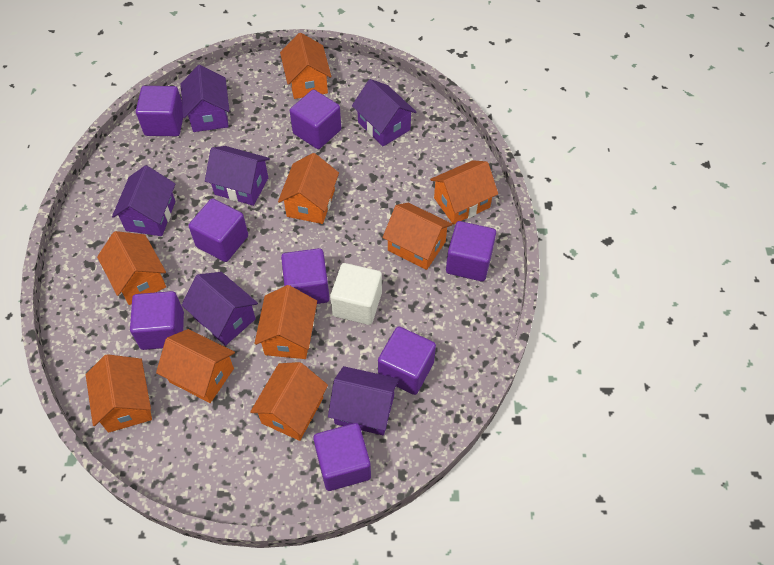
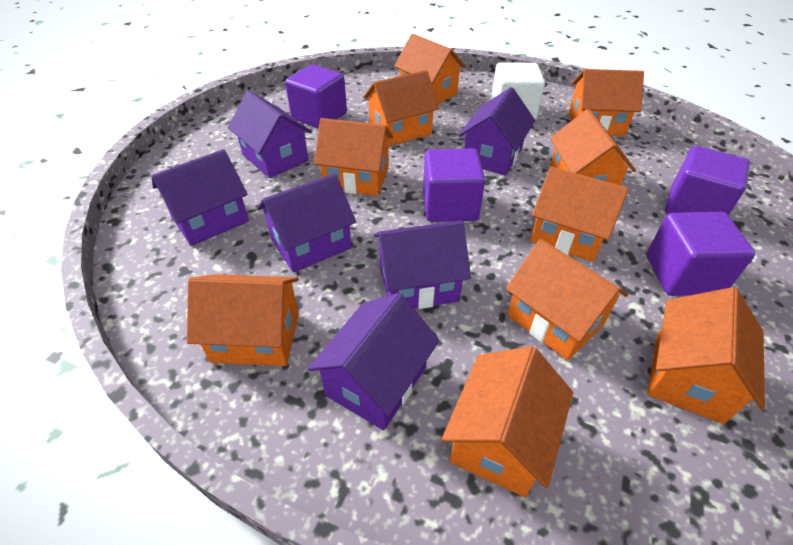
orange house: [86,354,152,433] [97,231,166,305] [156,329,235,403] [250,362,328,441] [254,285,317,359] [278,153,339,224] [280,33,332,99] [383,203,452,270] [430,160,498,224] = 9 -> [187,274,299,366] [314,118,393,196] [363,70,439,146] [394,34,466,104] [441,346,573,497] [505,239,628,360] [530,166,629,262] [550,109,636,186] [569,69,644,136] [647,287,765,424] = 10
purple cube: [130,291,184,350] [136,86,183,136] [189,198,248,262] [281,248,330,304] [290,90,341,149] [313,423,371,491] [378,326,436,395] [446,221,496,281] = 8 -> [285,64,347,129] [423,149,485,222] [646,212,755,296] [665,146,750,216] = 4

